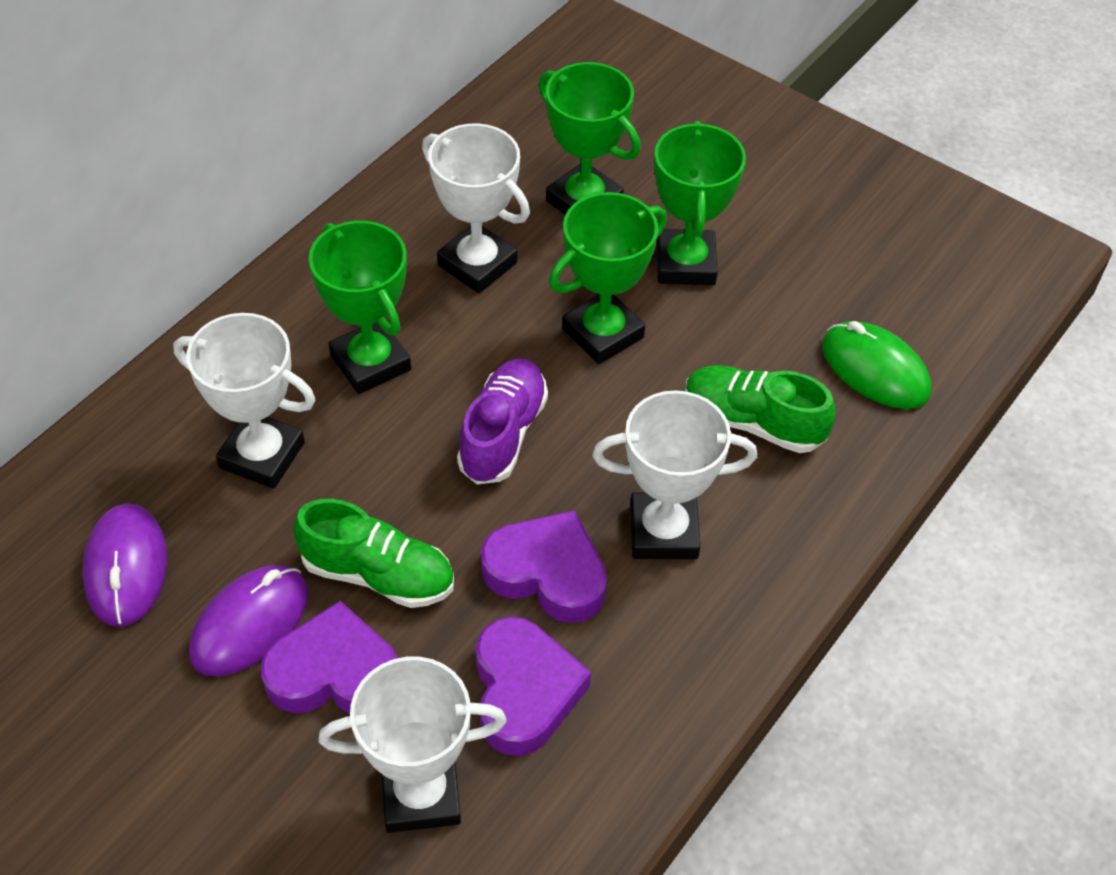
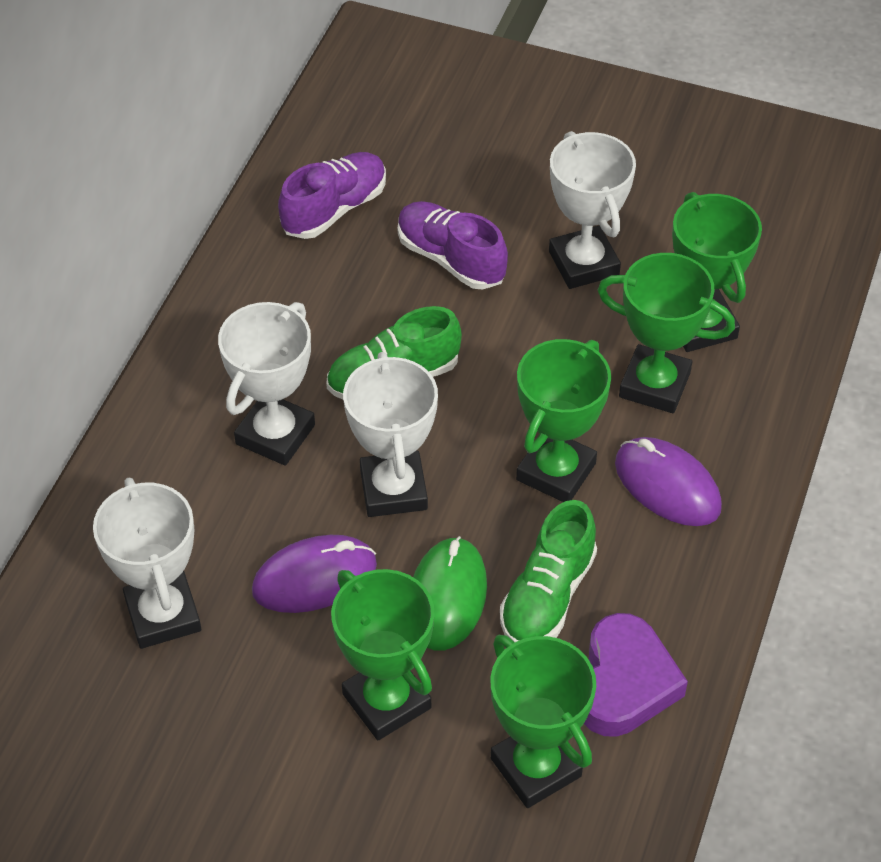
green trophy: [309,221,411,394] [538,62,641,215] [549,192,667,364] [654,121,746,285] = 4 -> [331,569,435,740] [490,635,596,808] [516,339,611,502] [598,253,735,413] [672,192,762,352] = 5
purple heart: [261,601,398,714] [476,617,591,756] [481,510,607,623] = 3 -> [584,613,688,737] = 1
purple shoe: [457,358,548,484] = 1 -> [278,152,386,239] [398,201,508,289] = 2

